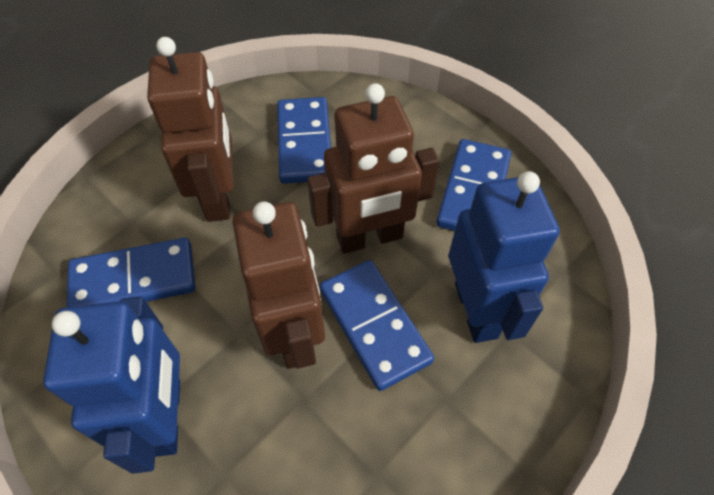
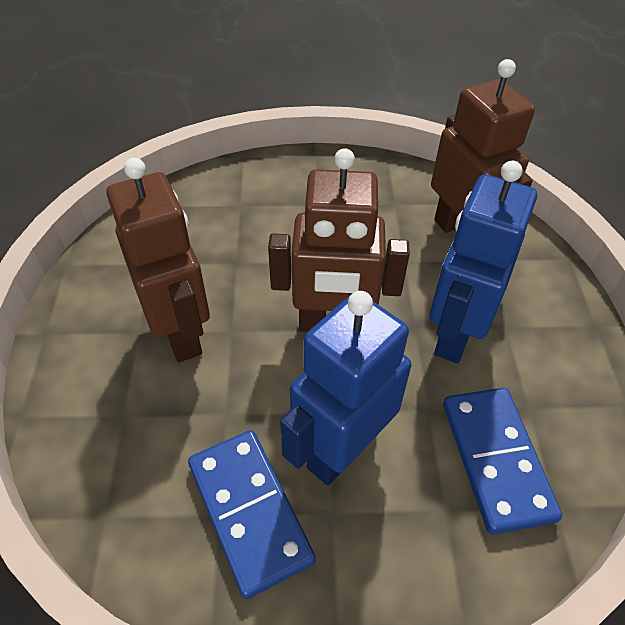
blue domino: [67,238,195,307] [277,97,331,184] [320,260,434,391] [436,139,511,231] = 4 -> [188,430,315,599] [443,388,562,534] = 2

